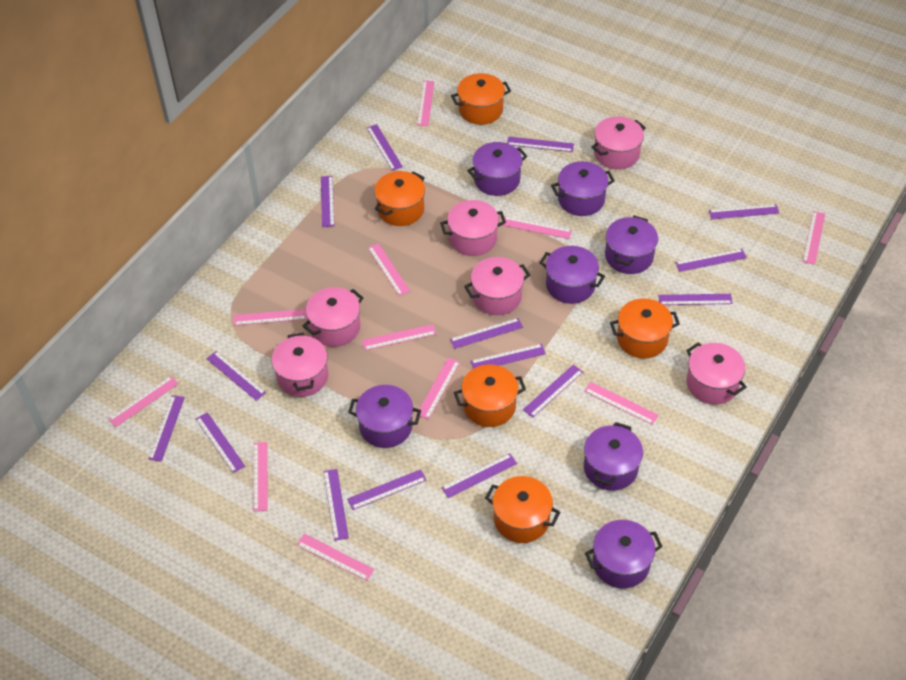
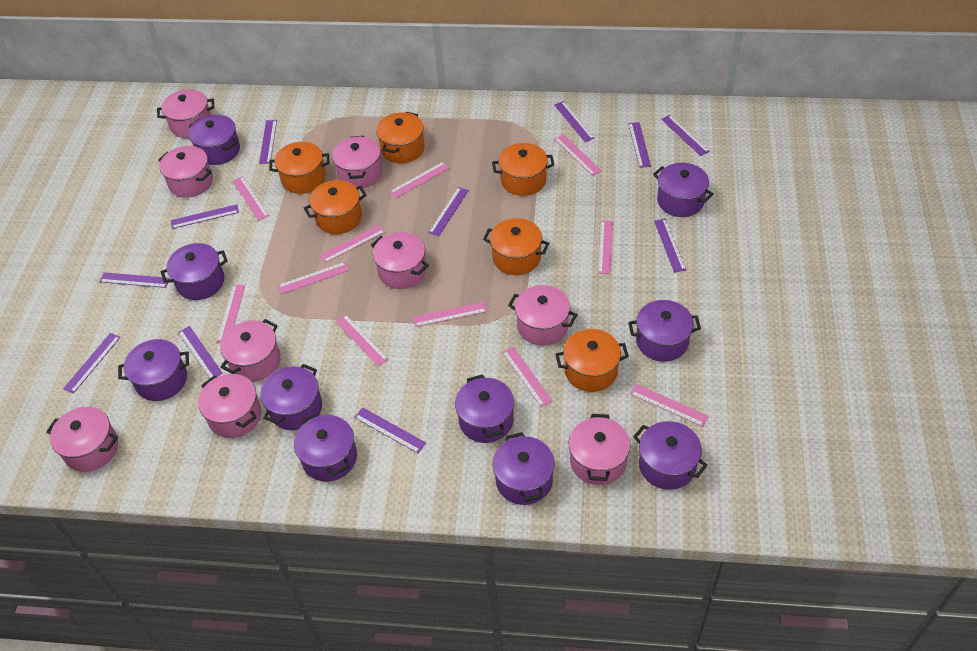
orange pot: [374,171,425,226] [451,73,511,125] [454,365,526,427] [485,476,560,543] [610,298,680,359] = 5 -> [269,142,330,194] [304,180,367,234] [376,112,425,163] [483,218,549,275] [492,143,554,196] [555,329,629,392] = 6
pink pot: [272,333,328,397] [303,287,363,347] [440,200,506,256] [464,257,530,315] [591,116,646,170] [686,342,747,405] = 6 -> [46,407,118,472] [157,89,214,138] [158,146,213,198] [198,374,262,438] [220,319,281,382] [332,136,382,188] [371,232,429,289] [508,285,577,346] [569,414,630,485] = 9
purple pot: [348,385,421,448] [467,142,527,196] [539,246,605,304] [551,161,615,216] [584,422,643,491] [585,520,663,588] [605,216,658,274] = 7 -> [118,339,189,401] [161,243,227,300] [188,115,240,165] [260,364,322,430] [294,413,357,482] [455,374,514,443] [493,432,555,505] [628,300,701,362] [633,421,708,490] [653,163,713,217] = 10
purple ruler: [148,395,185,462] [196,412,245,473] [206,351,266,401] [321,176,334,227] [323,469,349,541] [347,469,426,510] [367,124,403,171] [441,453,517,498] [450,318,523,349] [471,344,546,369] [507,137,574,152] [523,364,583,418] [658,294,733,305] [675,249,747,272] [709,204,779,220] = 15 -> [63,333,121,393] [99,273,170,288] [171,204,239,229] [178,326,223,378] [259,120,277,164] [354,407,426,453] [428,187,469,236] [554,101,595,142] [628,122,651,168] [654,219,686,272] [661,115,710,156] = 11

